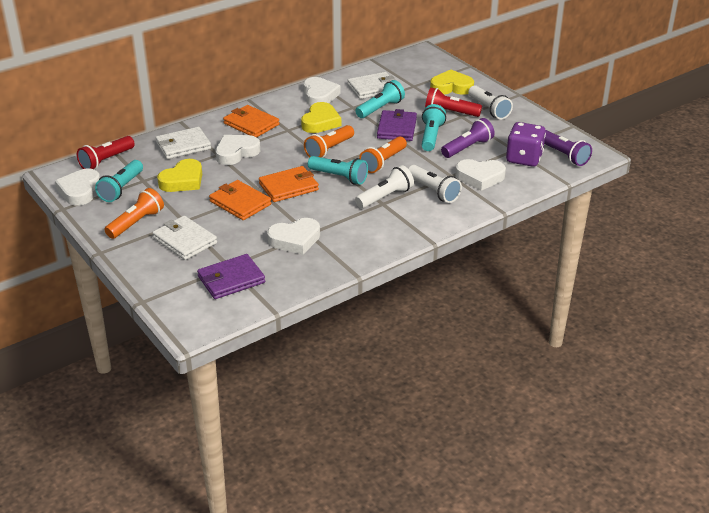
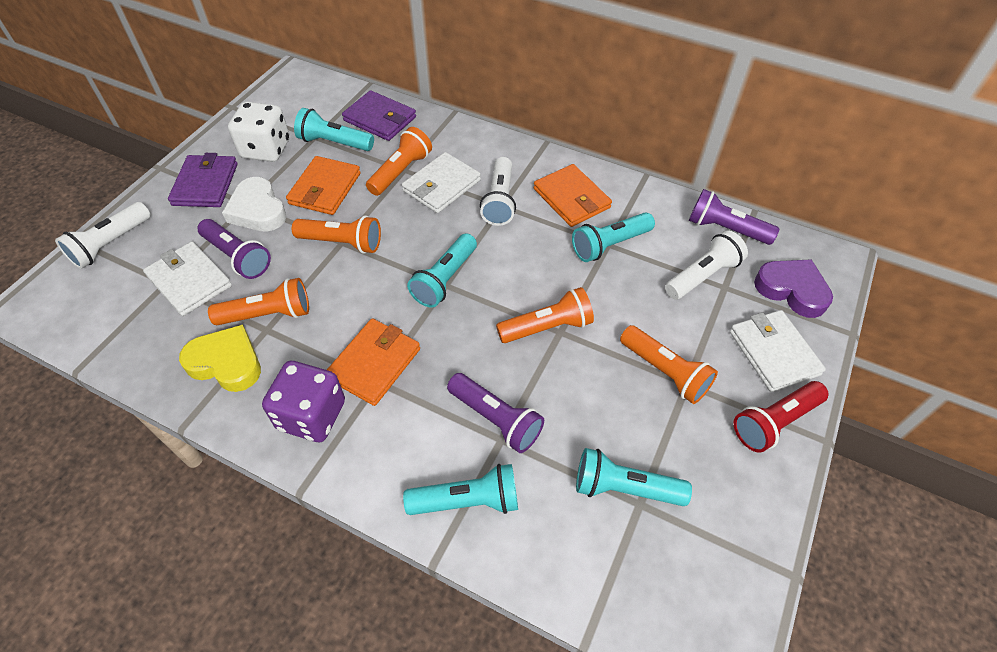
orange flashlight: [105,188,164,239] [304,125,354,158] [359,136,407,173] = 3 -> [208,278,309,325] [292,216,381,254] [366,127,432,196] [496,287,594,343] [620,325,718,404] = 5
purple flashlight: [441,118,495,158] [544,130,592,166] = 2 -> [197,219,271,279] [447,373,544,453] [689,189,779,245] = 3
purple heart: none = 0 -> [754,259,833,318] = 1
red flashlight: [77,136,135,170] [425,88,482,117] = 2 -> [734,381,829,452] = 1
turquoise flashlight: [95,160,143,202] [308,156,368,185] [355,80,405,118] [421,104,446,151] = 4 -> [294,108,374,151] [403,464,518,515] [407,233,477,308] [572,212,655,262] [576,448,692,506] = 5
white dice: none = 0 -> [228,102,290,162] = 1
white heart: [55,168,100,206] [215,135,260,165] [267,218,320,255] [303,77,341,105] [455,159,506,191] = 5 -> [222,177,287,232] = 1
yellow heart: [157,159,202,192] [301,102,341,133] [430,70,474,95] = 3 -> [179,324,261,392] = 1

